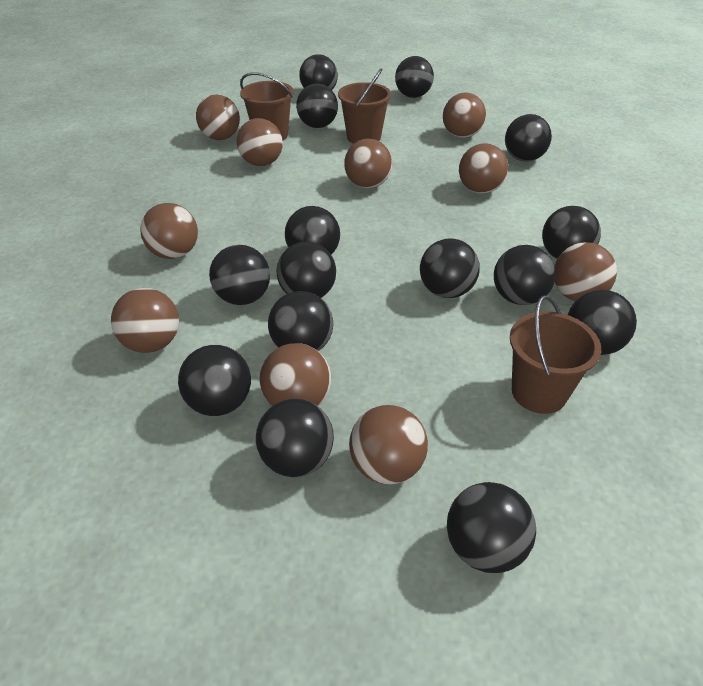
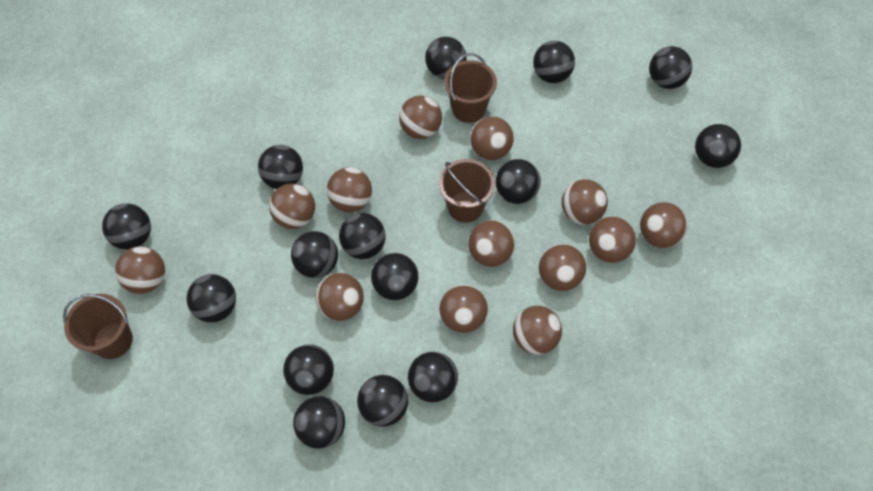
brown ball: [111,288,179,353] [140,203,198,259] [196,95,240,140] [237,118,283,166] [260,343,331,406] [344,139,392,188] [349,405,428,484] [443,93,486,138] [459,143,508,194] [554,242,617,301] = 10 -> [115,246,165,294] [269,183,315,229] [315,273,364,321] [327,167,372,213] [399,95,442,139] [439,285,488,333] [468,220,515,267] [470,116,514,160] [513,306,562,355] [539,244,586,291] [562,179,608,225] [589,216,636,263] [640,202,688,248] = 13

